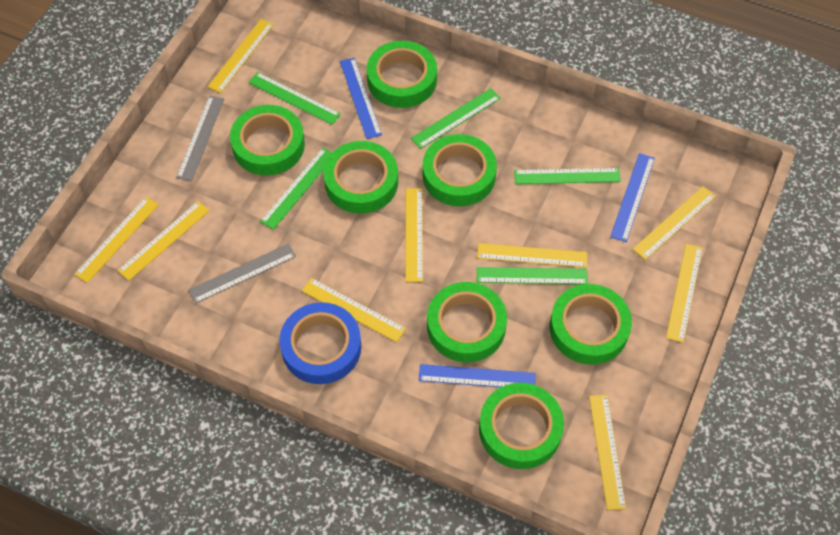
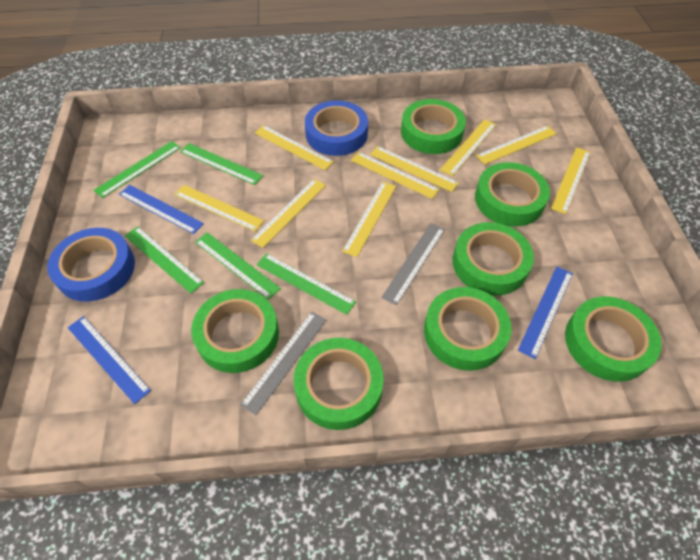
blue tape: [279,302,361,384] = 1 -> [47,228,135,302] [305,100,368,156] = 2

